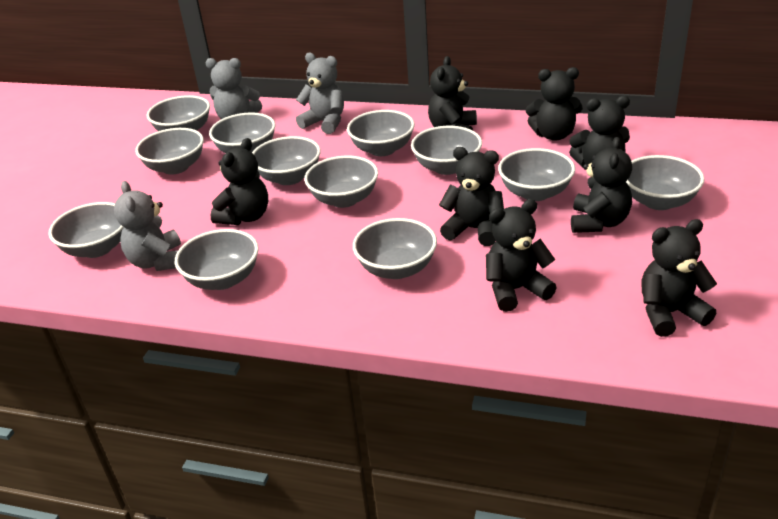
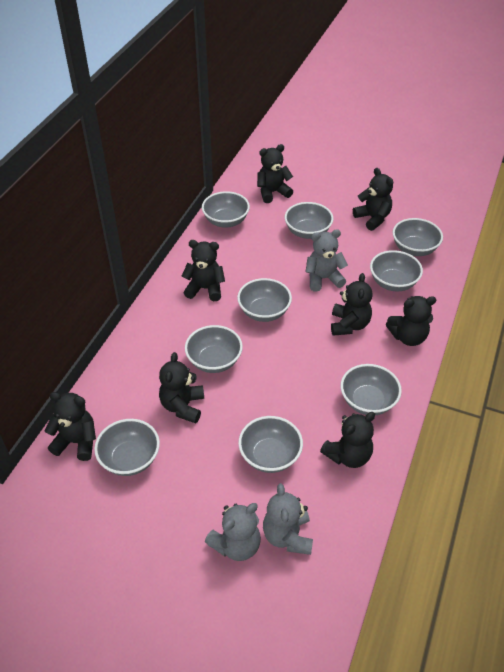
grey bowl: [48,202,124,258] [135,128,204,175] [147,95,210,131] [175,229,259,290] [209,112,275,153] [252,136,321,185] [304,156,378,208] [347,110,415,156] [353,218,437,279] [411,126,482,175] [498,148,575,201] [626,155,705,210] = 12 -> [94,419,160,476] [185,325,243,373] [202,191,250,228] [237,278,292,322] [238,416,303,473] [285,202,333,239] [341,364,402,415] [370,250,423,291] [393,218,443,256] = 9

